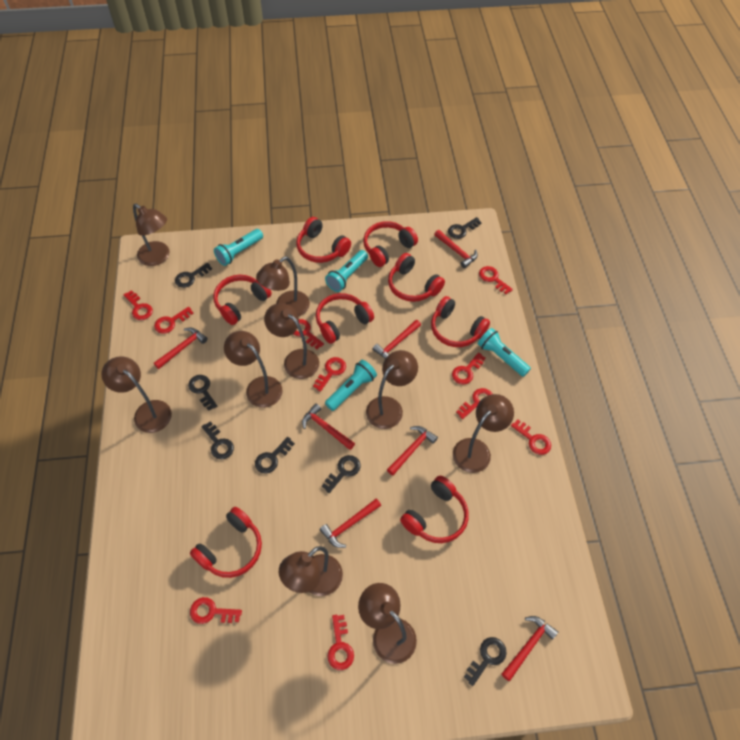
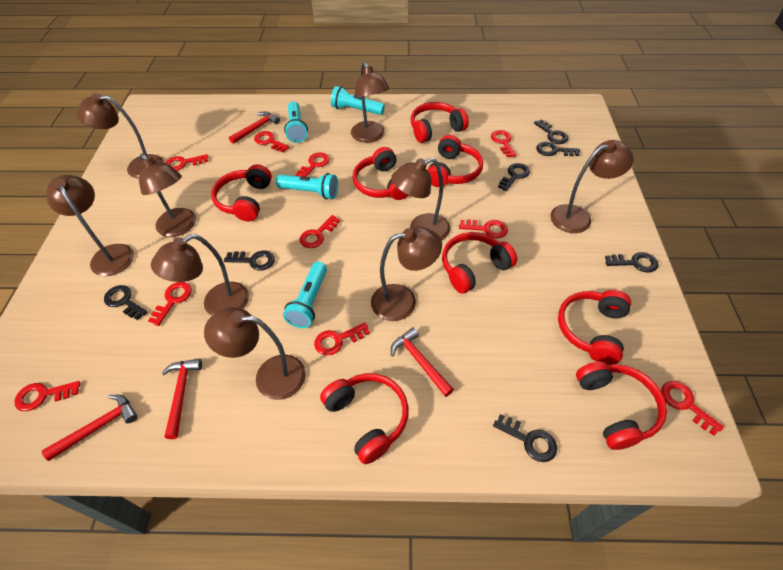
red hammer: [154,327,208,369] [302,403,355,450] [320,499,381,548] [372,320,421,359] [387,426,438,476] [434,230,478,268] [502,616,558,681] = 7 -> [42,395,138,461] [161,359,202,439] [229,111,280,144] [391,327,454,397] = 4

